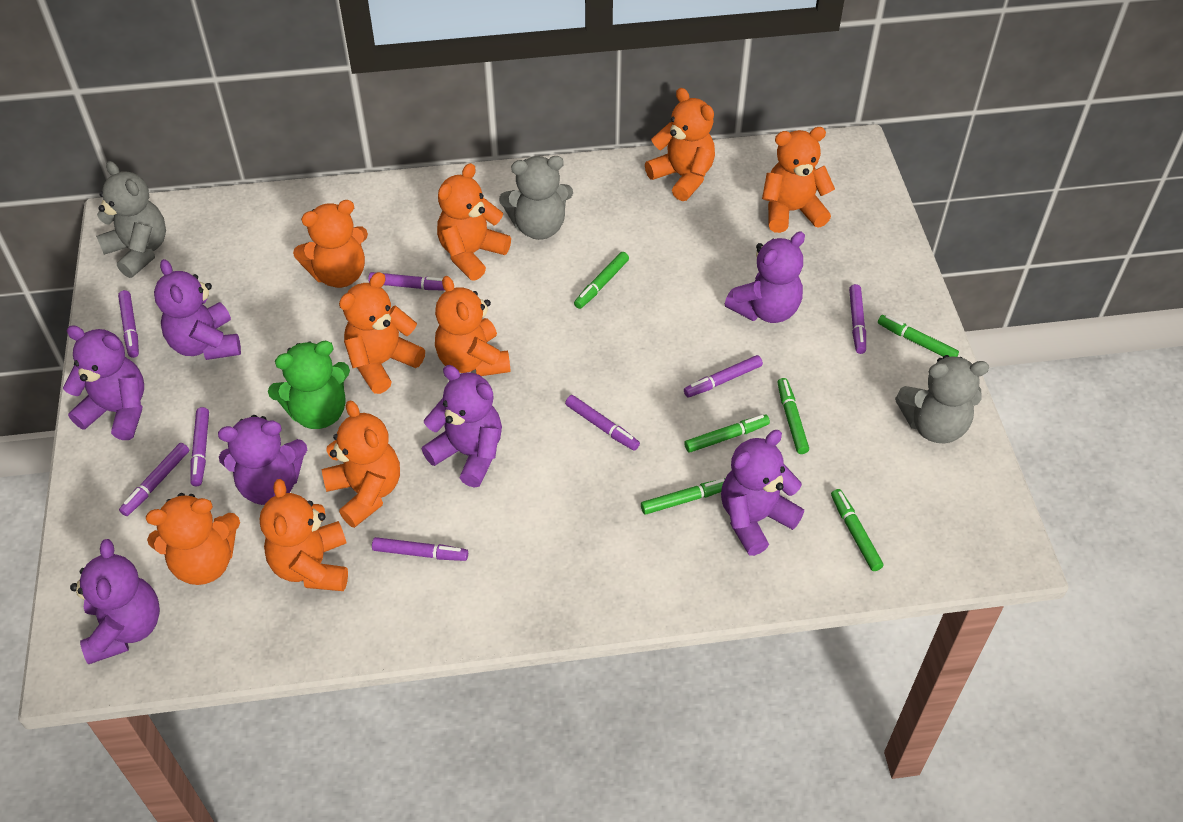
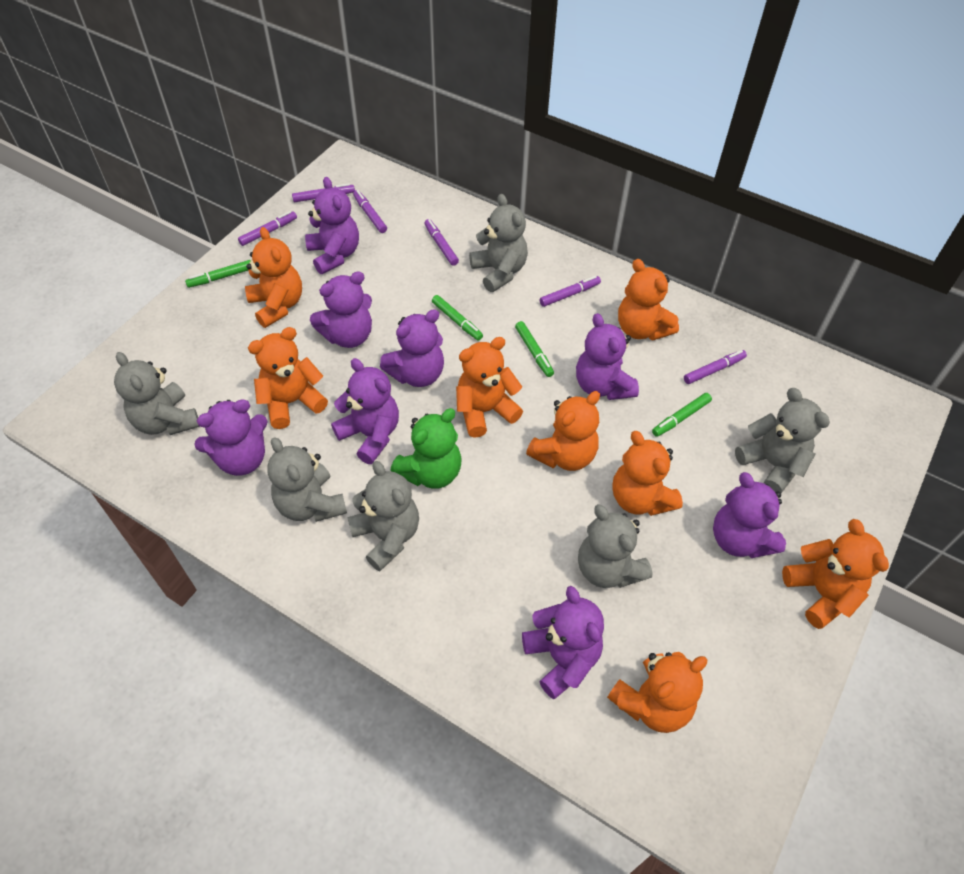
green marker: [574,252,629,309] [641,478,725,515] [684,415,770,453] [777,378,809,454] [831,489,884,571] [878,315,959,357] = 6 -> [185,260,251,288] [432,295,483,341] [515,321,554,377] [652,393,712,437] = 4
grey teddy bear: [96,161,166,278] [499,156,573,240] [895,355,989,443] = 3 -> [114,352,200,435] [267,437,347,522] [347,461,419,571] [469,194,528,292] [578,504,652,588] [735,388,830,493] = 6
orange teddy bear: [146,493,240,585] [260,479,348,591] [293,200,368,288] [322,400,400,528] [339,272,425,394] [435,276,510,376] [437,163,511,281] [645,88,715,201] [762,127,835,233] = 9 -> [245,227,302,328] [248,327,328,429] [456,337,523,438] [526,391,600,471] [607,652,708,733] [612,431,683,516] [618,259,679,341] [782,519,889,629] = 8
purple marker: [118,290,139,358] [119,443,189,516] [190,407,209,486] [368,272,445,291] [372,537,468,561] [565,395,640,451] [684,355,763,398] [849,284,866,354] = 8 -> [238,211,297,246] [292,183,355,202] [353,190,387,233] [424,219,459,266] [540,276,601,307] [684,350,747,384] = 6
purple teddy bear: [63,325,144,440] [70,539,160,664] [154,259,241,360] [218,415,307,505] [422,365,502,488] [721,430,804,556] [725,231,805,323] = 7 -> [194,399,268,476] [305,177,359,274] [310,271,372,348] [331,358,399,464] [380,309,444,387] [522,586,604,699] [576,313,639,400] [713,472,786,558] = 8

